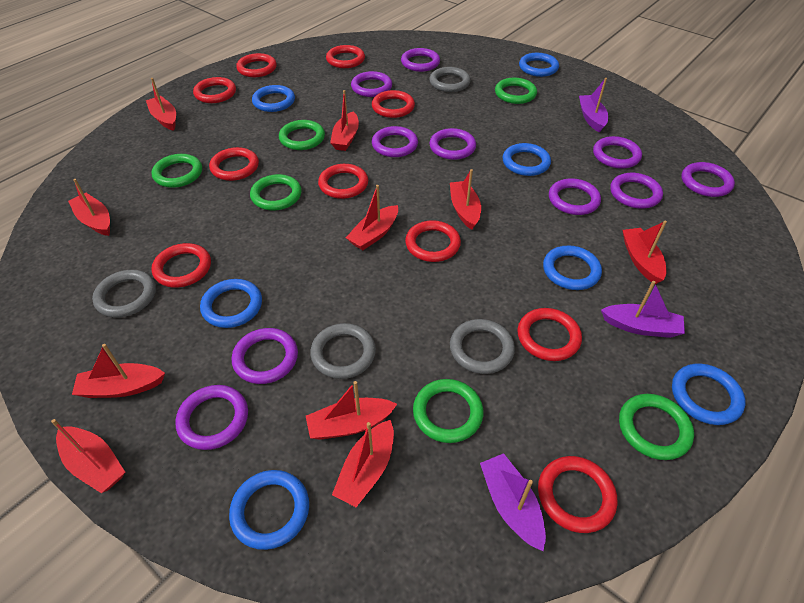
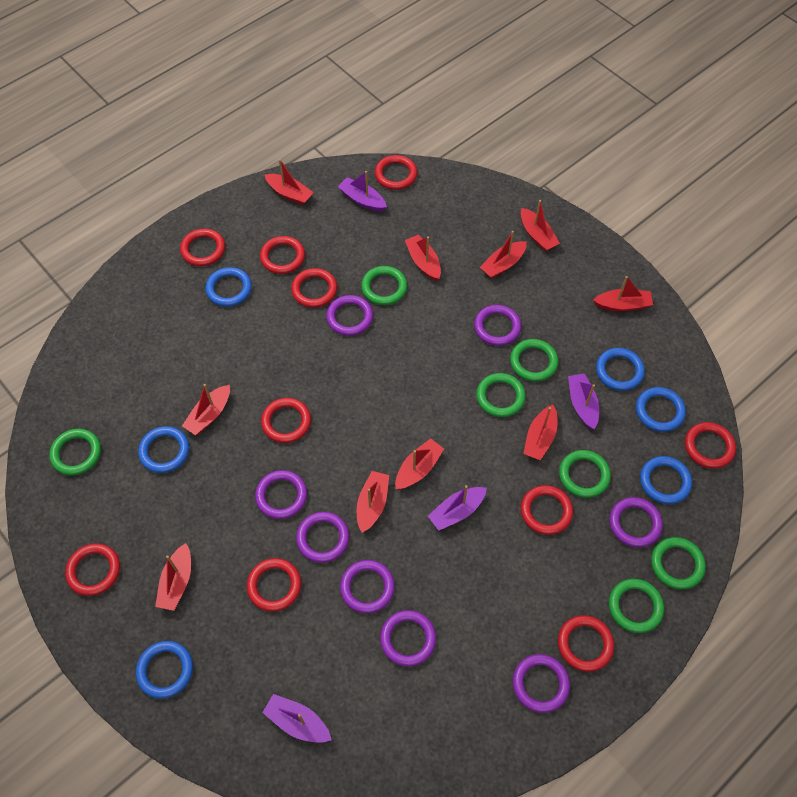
blue ring: [200,279,262,328] [229,470,309,550] [252,85,295,112] [503,143,551,176] [519,53,559,77] [543,245,602,290] [672,364,746,425] = 7 -> [136,641,193,699] [138,426,189,473] [205,267,252,307] [596,348,645,391] [636,387,686,432] [640,456,692,504] = 6
green ring: [152,154,202,188] [250,174,302,211] [279,120,325,150] [413,379,483,443] [495,78,537,104] [619,394,694,460] = 6 -> [49,429,101,475] [361,266,407,305] [476,373,526,417] [510,339,558,382] [559,450,611,498] [609,579,664,633] [651,537,706,589] = 7
grey ring: [92,270,156,318] [310,323,376,379] [429,67,471,92] [450,319,515,374] = 4 -> none = 0
purple boat: [480,453,546,551] [579,78,608,133] [601,281,685,338] = 3 -> [262,694,332,743] [338,171,387,212] [428,485,487,531] [568,373,599,429] = 4
purple ring: [175,385,248,450] [232,328,298,384] [351,71,392,97] [372,126,418,157] [401,48,440,72] [429,128,476,160] [549,178,601,215] [593,136,642,169] [610,173,663,209] [681,162,735,197] = 10 -> [255,470,307,519] [296,512,349,563] [326,295,373,336] [340,560,395,613] [380,610,436,666] [474,305,521,346] [513,654,570,713] [609,497,663,547] = 8

